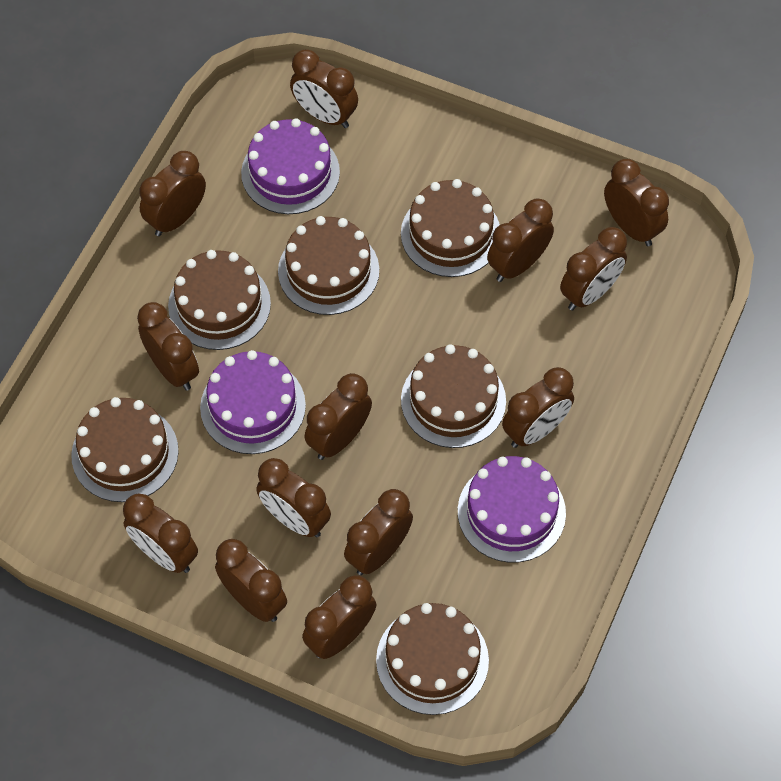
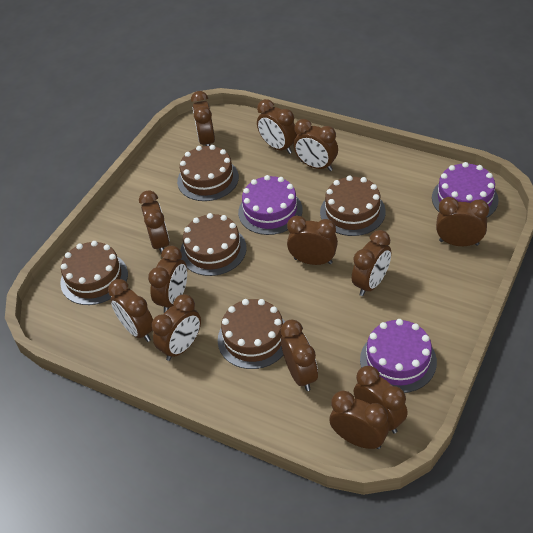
brown cake: [71,397,179,502] [168,250,271,350] [278,216,379,315] [376,603,489,715] [401,179,500,277] [401,344,506,448] = 6 -> [60,241,128,305] [177,145,239,201] [180,213,247,276] [218,299,285,369] [320,175,386,236] = 5

